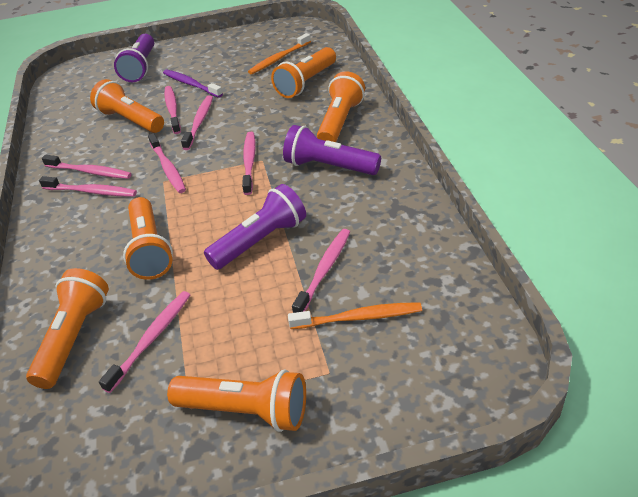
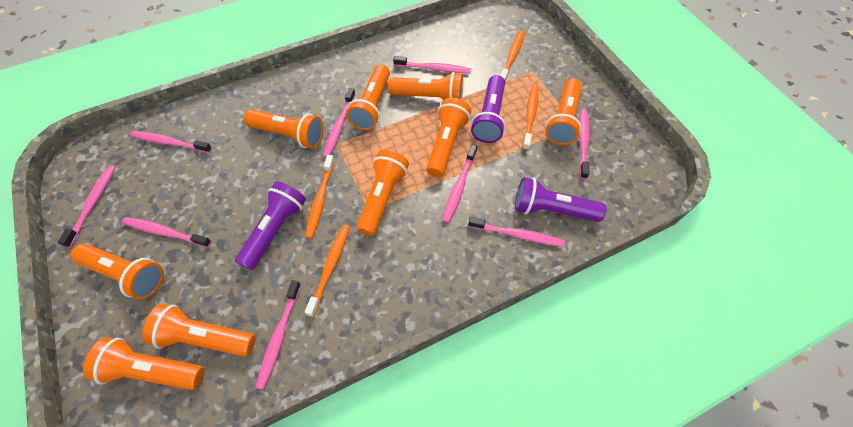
orange flashlight: [26,268,109,389] [90,79,164,133] [123,197,173,280] [167,369,306,432] [271,47,336,98] [317,71,365,142] = 6 -> [71,244,164,300] [83,337,204,390] [142,304,255,357] [244,109,324,149] [346,64,390,130] [356,150,409,236] [388,72,463,100] [426,98,471,177] [546,78,582,145] = 9
orange toothbrush: [248,33,311,74] [288,302,422,329] = 2 -> [305,155,335,239] [305,225,350,317] [500,30,525,82] [522,85,539,150] = 4
pink toothbrush: [39,176,137,197] [42,155,132,179] [99,291,190,393] [148,133,186,193] [164,86,181,134] [181,95,213,150] [242,132,256,195] [292,229,350,313] = 8 -> [58,166,115,248] [122,217,211,247] [130,131,212,153] [255,280,301,390] [323,88,356,158] [393,56,471,74] [442,145,477,223] [468,217,565,247] [579,109,589,179] = 9
purple toothbrush: [163,70,223,98] = 1 -> none = 0

